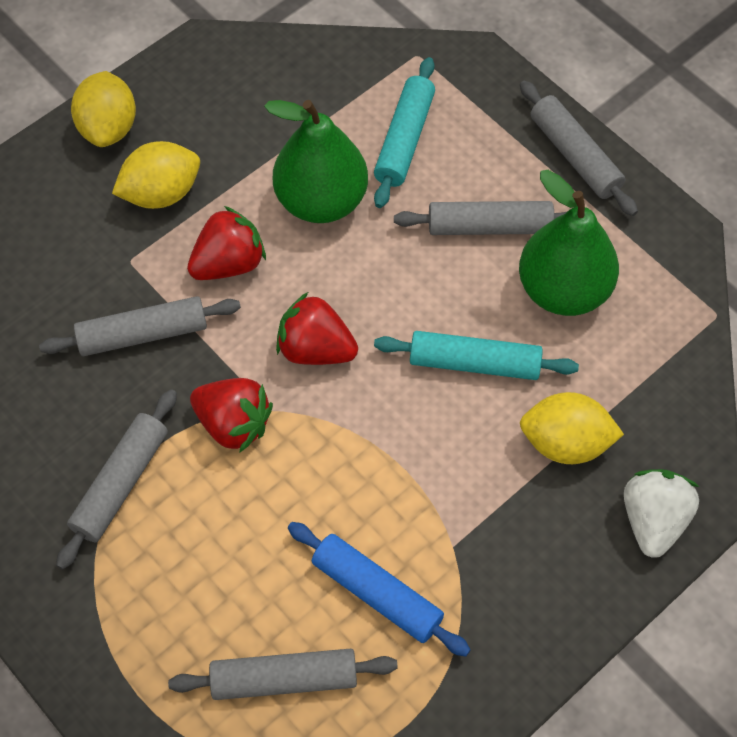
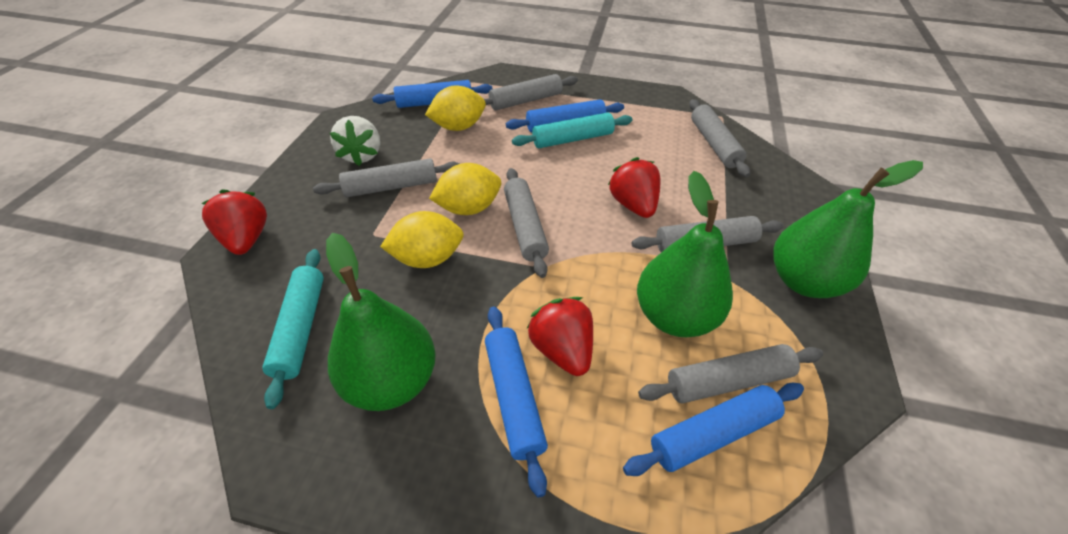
blue rolling pin: [288,522,471,657] = 1 -> [372,80,493,108] [485,306,548,497] [506,99,624,132] [623,383,804,476] = 4
green pear: [264,100,368,223] [519,170,619,316] = 2 -> [326,233,436,411] [637,171,733,337] [773,160,923,298] = 3
grey rolling pin: [39,296,241,356] [56,389,177,570] [168,649,398,700] [394,201,568,235] [520,81,638,216] = 5 -> [313,158,460,197] [484,74,578,110] [504,168,549,278] [632,216,784,252] [638,344,823,403] [689,99,750,177] = 6

